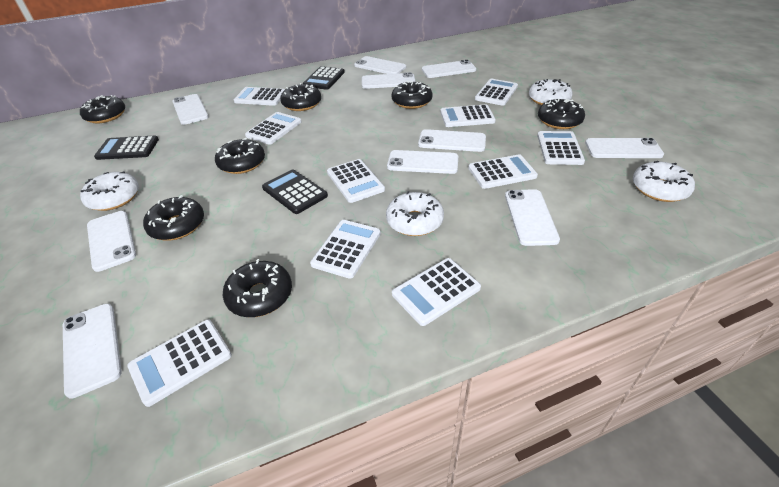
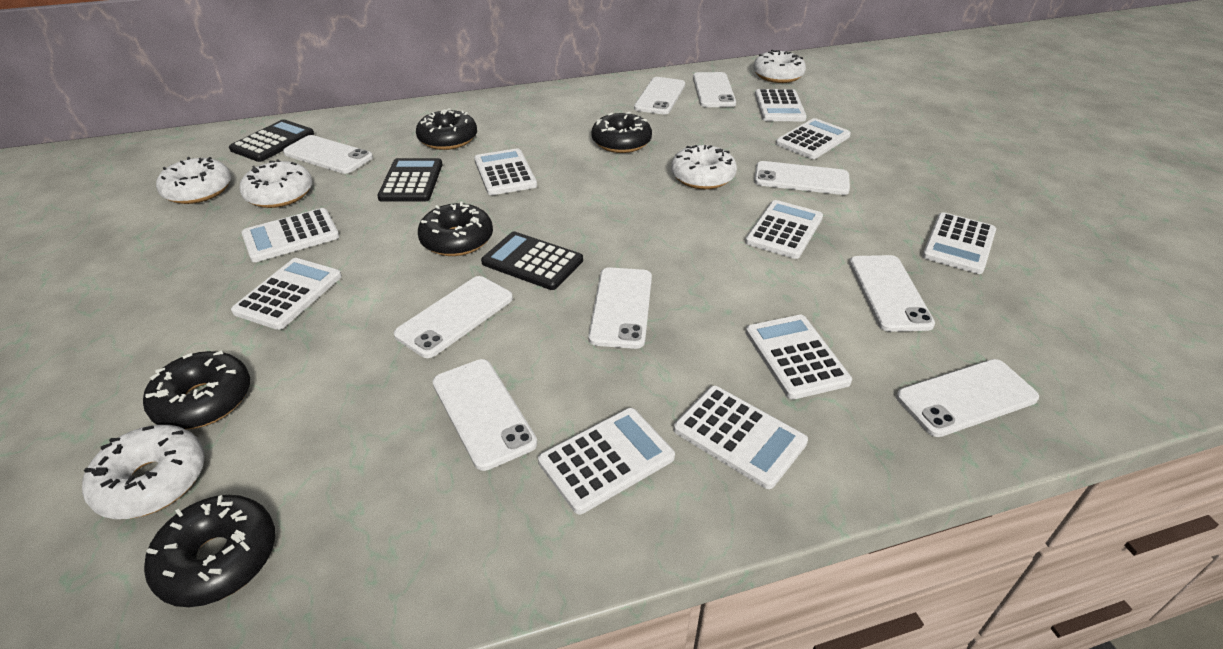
black donut: [80,95,125,123] [143,195,204,240] [215,138,265,174] [223,259,292,317] [280,83,321,111] [392,81,432,109] [538,99,585,129] = 7 -> [143,350,250,429] [144,495,275,607] [416,108,477,150] [418,202,493,256] [592,112,652,153] = 5
white donut: [80,171,139,211] [386,191,444,236] [529,79,573,105] [633,161,695,202] = 4 -> [82,425,205,519] [156,157,231,204] [239,159,312,208] [671,145,737,189] [753,50,806,83] = 5
white phone: [63,304,122,399] [87,211,136,272] [172,94,209,125] [354,56,406,74] [362,72,416,89] [387,150,458,174] [418,129,486,152] [422,60,476,78] [505,189,560,246] [585,138,664,158] = 10 -> [283,135,373,174] [394,276,513,358] [432,359,537,471] [588,267,652,349] [634,77,685,115] [693,72,736,107] [754,161,850,195] [849,255,935,332] [896,359,1039,437] = 9

